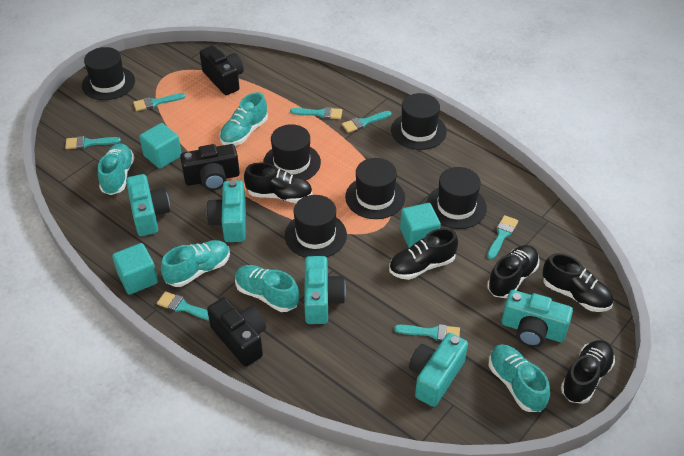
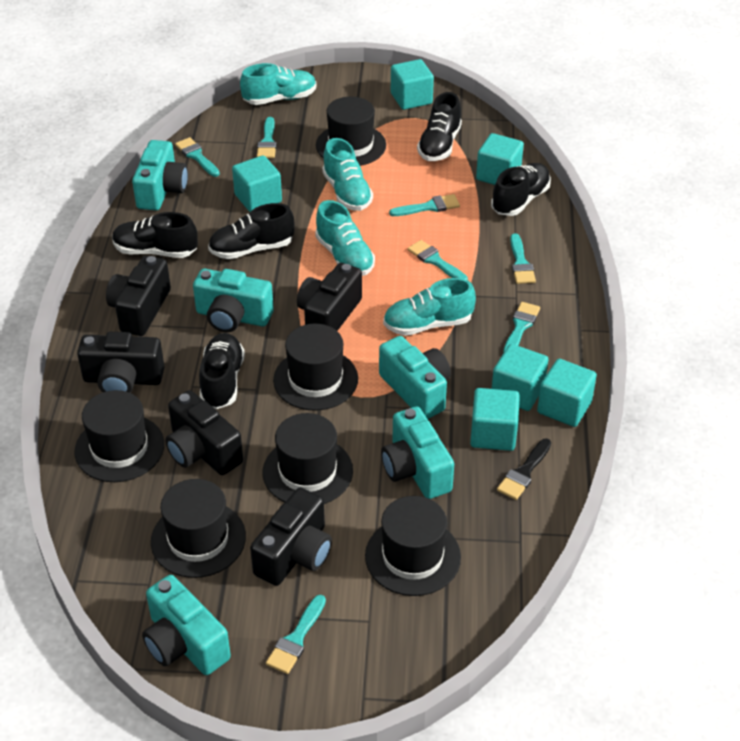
black brush: none = 0 -> [497,439,551,500] = 1
black camera: [180,144,240,190] [200,46,244,95] [207,297,266,367] = 3 -> [77,332,165,393] [106,256,171,336] [165,390,243,475] [250,488,332,586] [297,263,362,331] = 5
turquoise cube: [112,243,158,295] [139,123,182,169] [400,203,441,248] = 3 -> [232,155,282,212] [391,59,434,110] [470,388,520,451] [476,133,524,185] [492,344,548,411] [537,359,597,427] = 6
turquoise shoe: [98,143,134,195] [161,240,230,287] [220,92,268,146] [235,265,299,312] [489,344,550,412] = 5 -> [240,63,316,105] [315,200,375,276] [322,138,373,211] [383,278,476,336] = 4

